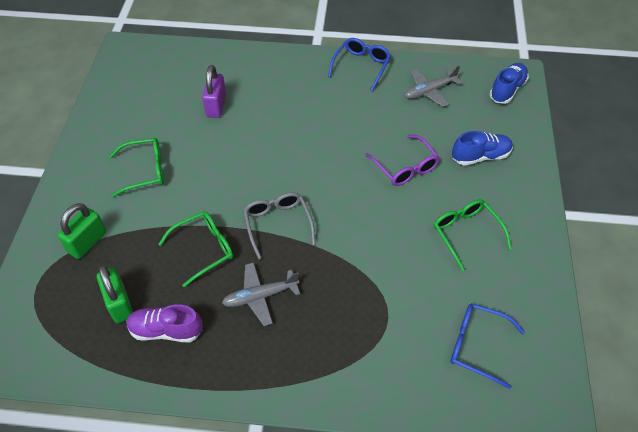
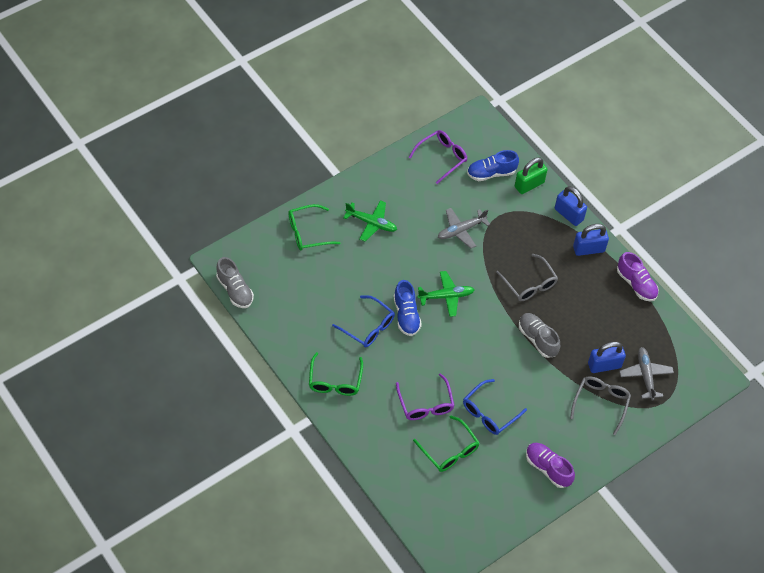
blue padlock: none = 0 -> [555,186,587,226] [573,224,609,256] [588,341,626,373] = 3
green padlock: [58,203,106,259] [97,265,133,323] = 2 -> [515,157,547,194] = 1
green plane: none = 0 -> [343,200,397,241] [417,271,474,317] = 2
grey glasses: [243,192,316,259] = 1 -> [496,254,558,301] [570,376,631,435] = 2
grey shoe: none = 0 -> [216,257,254,308] [519,313,560,358] = 2
purple glasses: [366,135,440,186] = 1 -> [396,373,455,420] [409,130,467,184] = 2
purple padlock: [202,65,226,118] = 1 -> none = 0
purple shoe: [126,304,203,342] = 1 -> [526,443,575,488] [617,252,659,301] = 2

